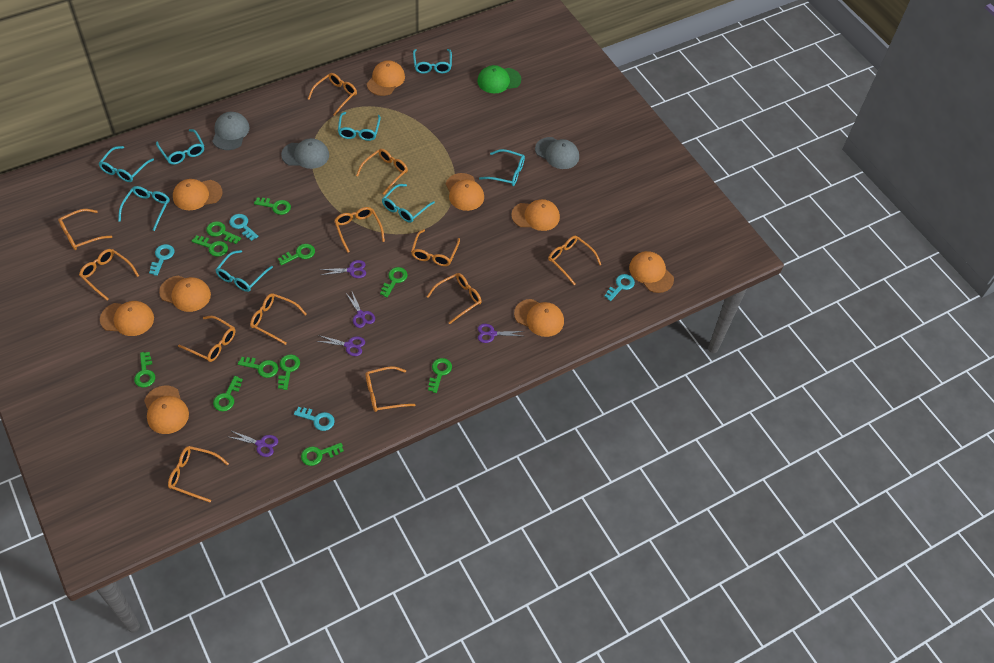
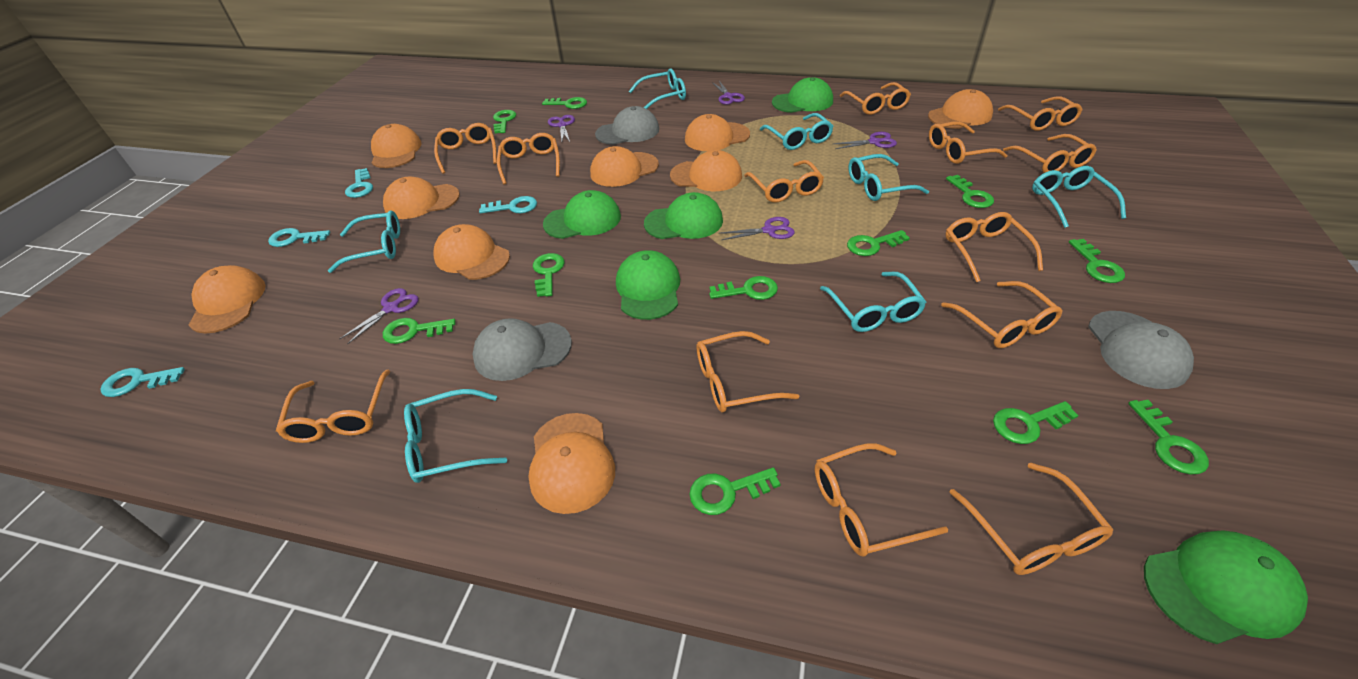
green cap: [477,65,521,93] = 1 -> [543,190,621,239] [616,250,680,320] [644,192,723,239] [772,77,833,113] [1144,530,1308,644] = 5
orange glasses: [58,209,112,250] [79,249,139,301] [168,446,229,502] [178,316,235,362] [250,293,307,345] [308,73,357,116] [334,207,385,253] [356,149,408,195] [365,366,415,412] [411,229,460,266] [427,273,482,324] [548,236,601,285] = 12 -> [276,369,390,443] [434,123,497,174] [497,133,560,185] [696,331,799,413] [744,160,824,203] [815,443,948,557] [840,82,911,115] [929,121,1008,164] [941,281,1063,348] [945,212,1043,282] [949,462,1113,575] [998,96,1082,131] [1003,134,1097,173] = 13
turquoise glasses: [98,146,154,182] [118,186,170,231] [156,129,204,165] [216,250,273,292] [338,112,381,141] [382,184,435,223] [413,49,452,74] [479,149,525,186] = 8 -> [328,210,400,273] [404,389,507,483] [629,68,686,109] [760,113,834,150] [820,272,927,332] [848,154,929,201] [1032,166,1126,228] = 7

